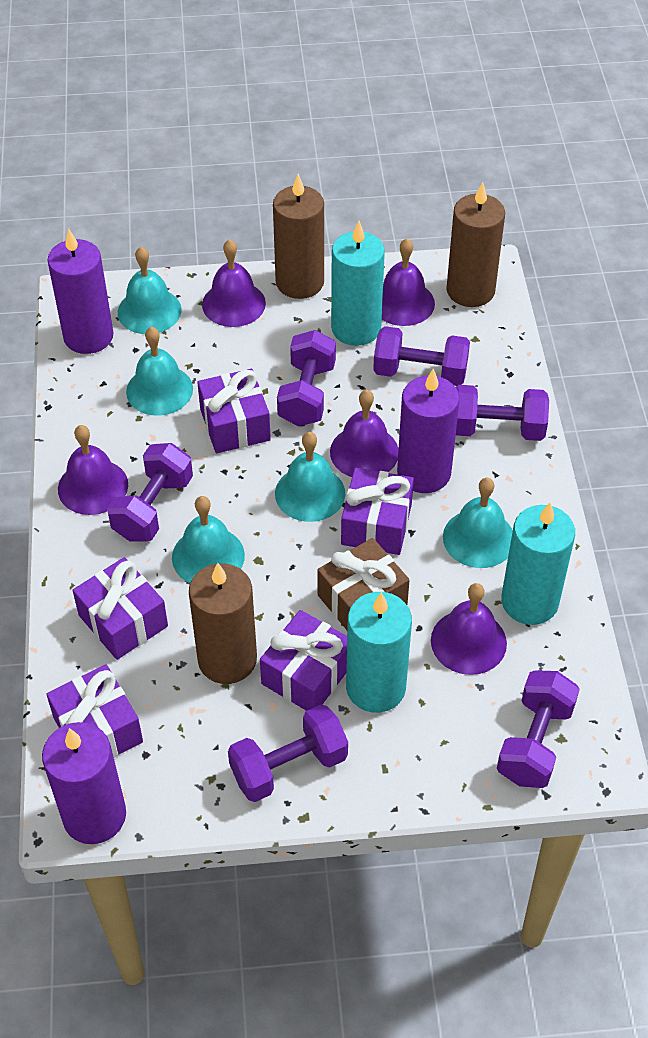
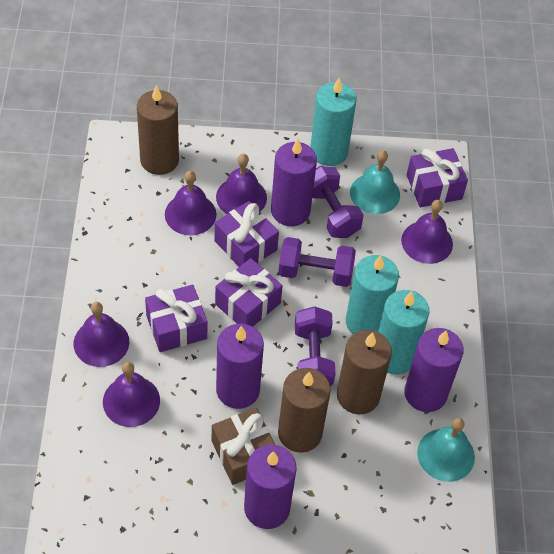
purple candle: [42,722,126,844] [47,229,114,354] [397,369,459,493] = 3 -> [216,324,264,409] [244,445,297,529] [271,139,317,226] [404,328,464,412] = 4
purple dumbbell: [107,443,193,542] [228,704,348,802] [277,330,336,426] [373,326,470,386] [456,385,549,441] [497,670,580,788] = 6 -> [278,237,356,287] [295,306,336,386] [312,166,364,238] = 3
purple gift: [46,664,143,758] [73,557,168,660] [197,369,271,453] [260,610,347,711] [341,468,414,555] = 5 -> [145,285,207,352] [215,201,279,267] [215,258,283,327] [407,148,468,207] = 4
turquoise bell: [118,247,182,334] [126,327,193,416] [172,496,245,583] [275,432,345,522] [443,478,513,568] = 5 -> [350,150,400,214] [417,418,475,482] = 2

